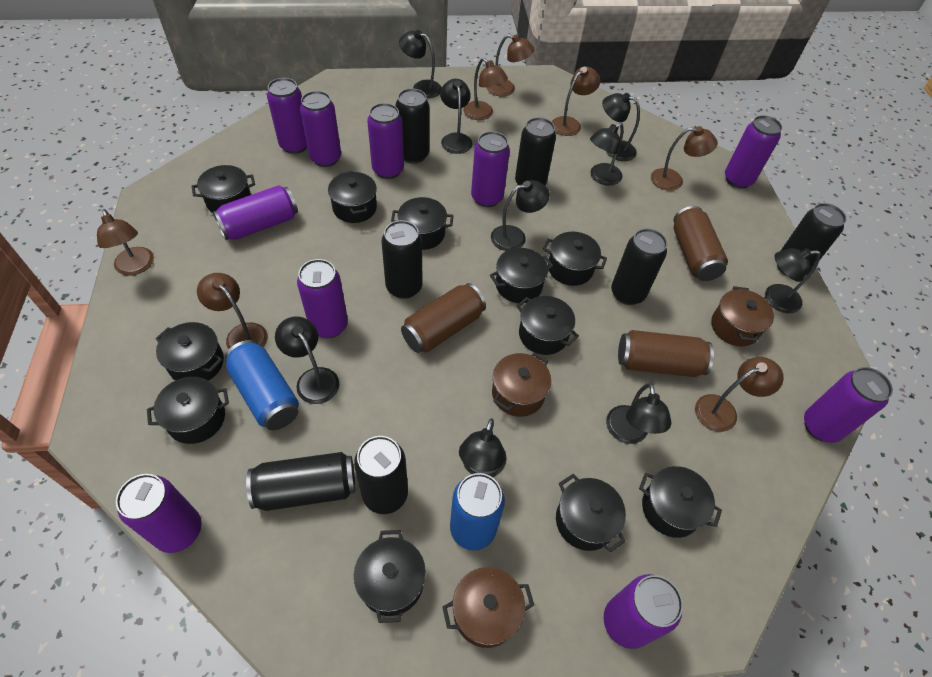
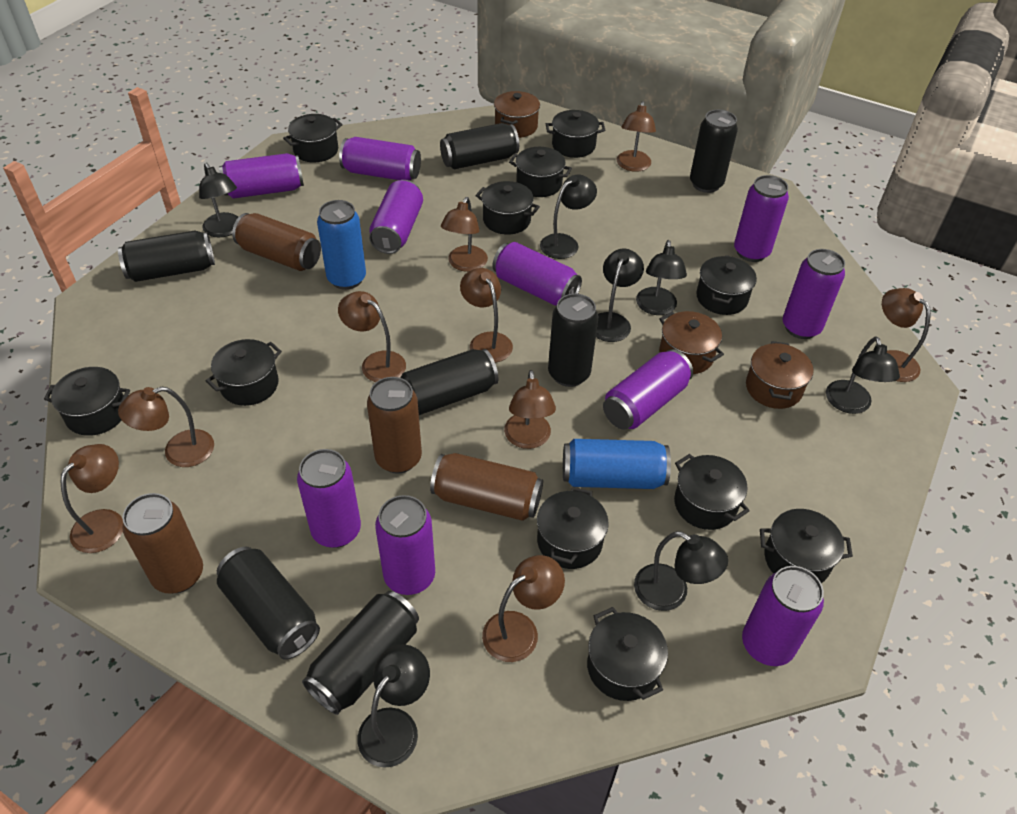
black lamp: [275,316,339,404] [399,30,442,98] [440,79,473,154] [459,418,507,477] [491,180,550,251] [590,123,624,186] [602,93,640,161] [606,383,671,444] [765,248,821,313] = 9 -> [199,163,238,237] [357,644,430,768] [540,175,597,259] [596,248,644,342] [634,531,728,611] [636,240,687,315] [826,336,900,414] = 7
brown can: [401,283,486,353] [618,330,714,377] [674,206,728,281] = 3 -> [122,493,203,594] [232,213,321,271] [367,377,422,474] [430,453,543,521] = 4
brown lamp: [97,209,154,276] [197,273,268,349] [463,58,508,120] [486,34,535,97] [552,67,600,136] [651,126,718,191] [695,357,784,432] = 7 -> [61,444,123,553] [118,387,214,467] [338,291,406,382] [441,197,488,272] [460,268,513,363] [482,555,565,662] [504,370,556,449] [617,101,656,172] [882,288,931,382] = 9

